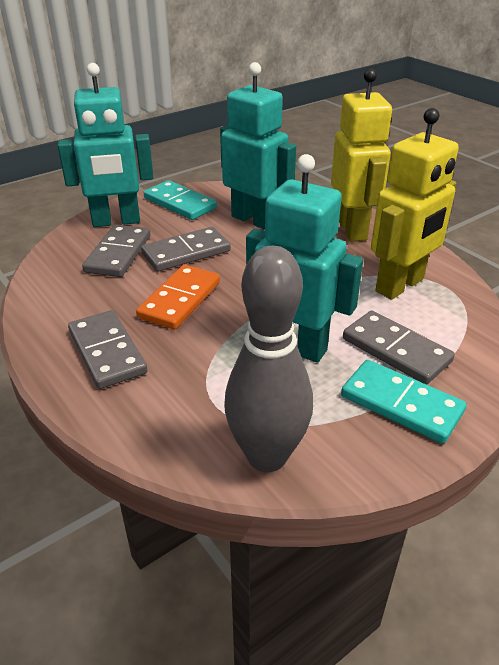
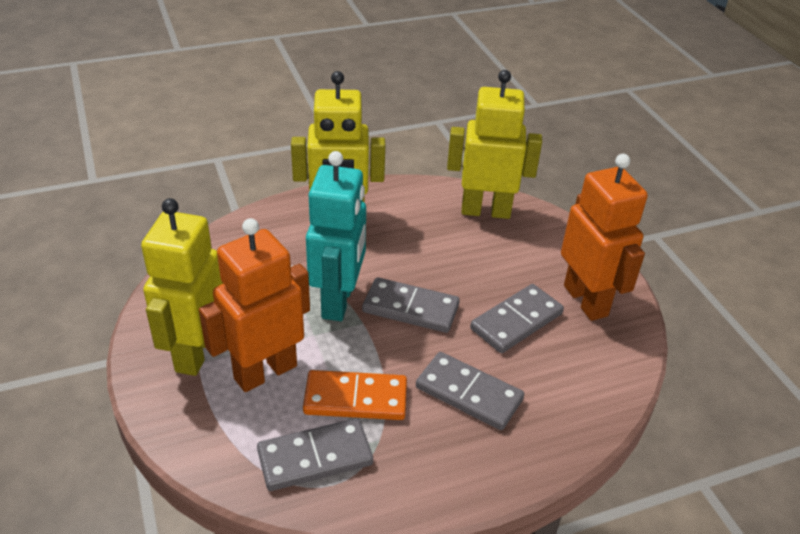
grey bowling pin: [224,246,313,472] = 1 -> none = 0
orange robot: none = 0 -> [199,218,310,392] [561,154,648,321] = 2
turquoise domino: [144,180,217,220] [341,360,467,444] = 2 -> none = 0
turquoise robot: [58,63,153,227] [220,62,296,230] [246,154,363,363] = 3 -> [306,151,366,321] = 1
yellow robot: [331,68,392,242] [371,108,459,300] = 2 -> [141,198,223,376] [291,71,385,202] [447,70,542,219] = 3

